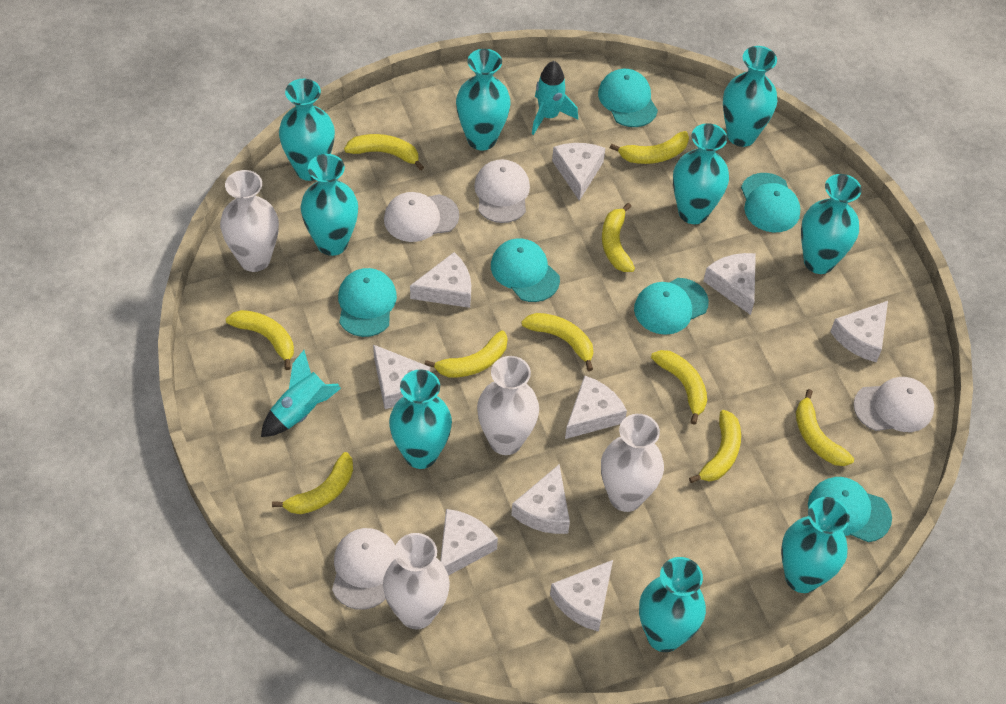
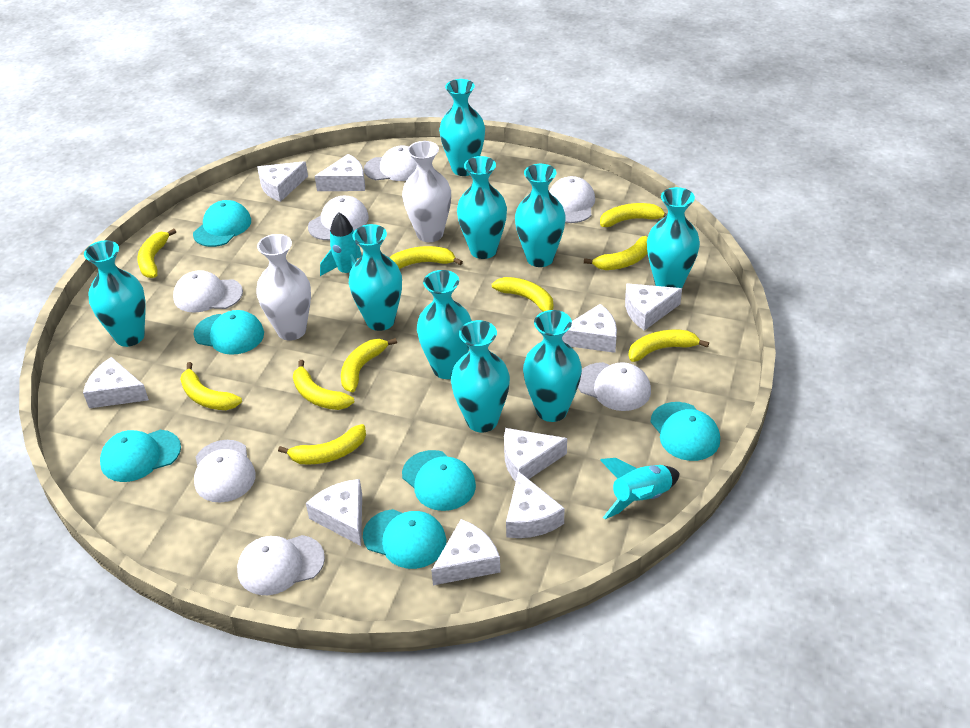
white cap: [332,528,395,610] [384,192,459,242] [474,159,530,223] [853,377,934,432] = 4 -> [173,270,243,313] [194,440,256,503] [237,535,325,595] [308,196,369,240] [364,145,417,181] [549,176,595,223] [578,362,651,411] = 7
white vase: [220,170,279,272] [383,533,450,629] [477,356,539,455] [601,414,664,512] = 4 -> [256,234,311,341] [402,141,451,242] = 2

